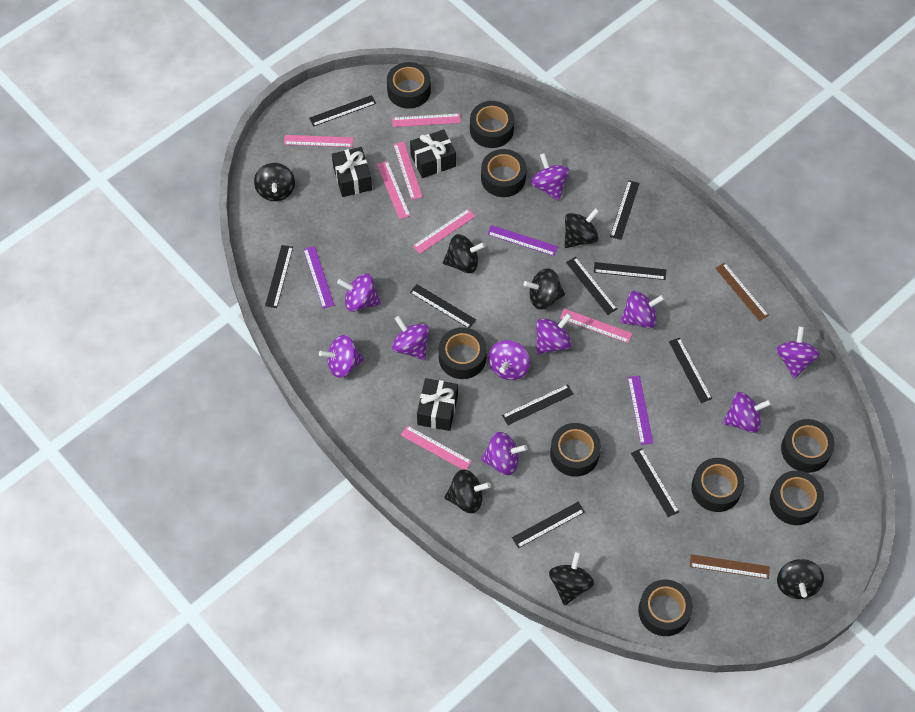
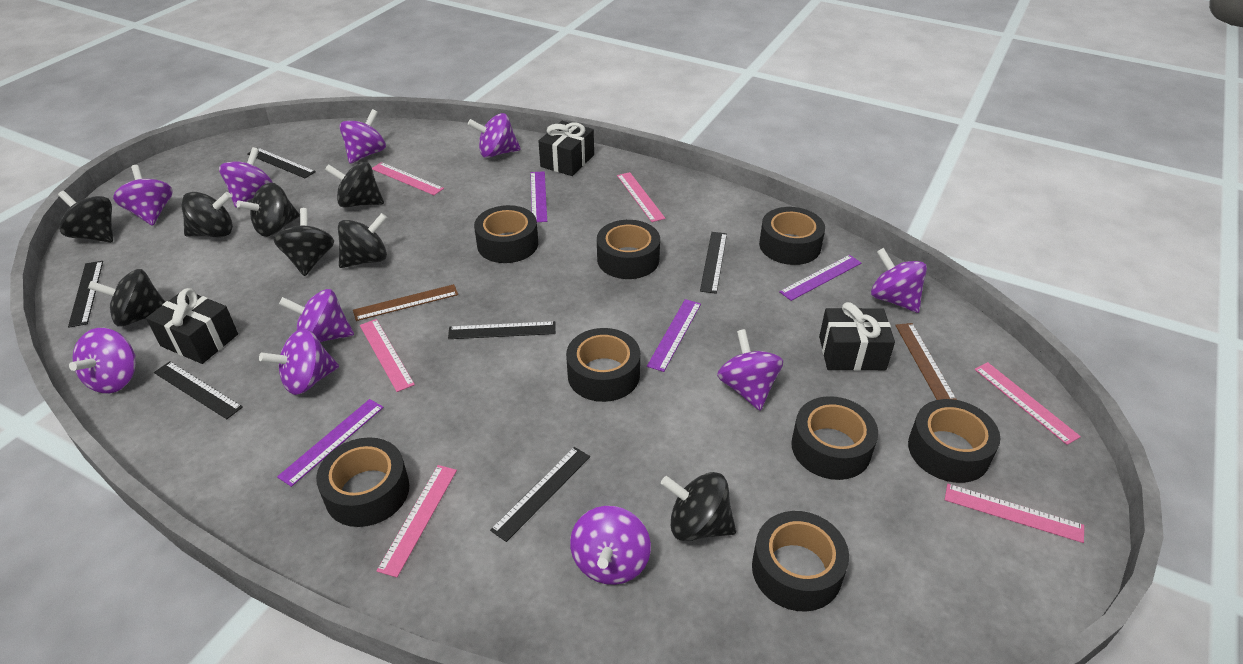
black ruler: [265,245,293,308] [309,95,376,127] [410,284,476,328] [502,384,573,425] [512,502,585,548] [566,257,617,315] [594,262,666,280] [610,180,639,240] [631,448,679,517] [669,338,712,403] = 10 -> [68,261,103,327] [154,362,243,419] [247,148,316,178] [448,321,556,339] [490,447,590,542] [700,232,727,294] = 6
black spinning top: [254,163,295,201] [443,234,486,273] [444,469,491,513] [523,268,565,310] [549,551,594,606] [565,208,599,248] [777,559,824,599] = 7 -> [58,191,113,243] [88,269,165,326] [181,192,233,237] [236,183,300,237] [274,208,334,276] [325,162,384,208] [338,213,387,268] [661,472,736,541] = 8
black tape: [387,62,431,109] [439,327,487,379] [470,101,514,148] [481,149,526,197] [550,423,601,477] [638,580,693,636] [691,458,745,512] [769,471,824,525] [781,419,835,473] = 9 -> [316,437,409,527] [474,205,538,263] [566,328,640,402] [597,220,660,279] [752,511,849,612] [759,207,825,265] [791,396,878,480] [908,399,1001,483] = 8
pink ruler: [284,135,353,147] [377,161,411,219] [392,113,461,127] [393,142,422,200] [401,425,472,470] [413,209,476,254] [560,309,632,343] = 7 -> [360,319,415,392] [372,162,444,195] [377,465,457,577] [617,172,665,222] [945,484,1084,543] [975,362,1081,445] = 6
purple ruler: [303,246,334,309] [487,225,558,256] [627,376,653,445] = 3 -> [277,399,384,487] [530,171,547,222] [647,299,701,372] [779,255,861,301] = 4

